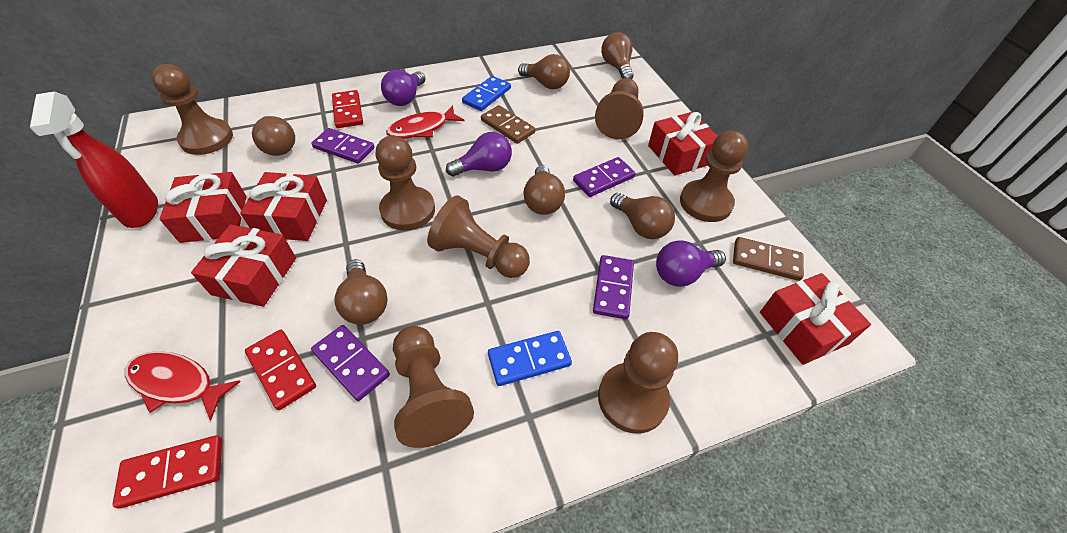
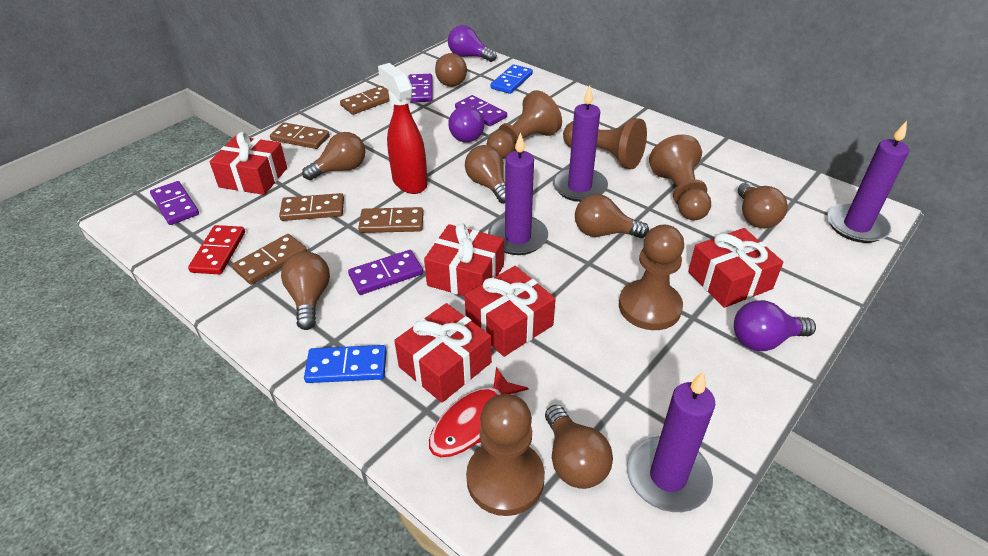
brown domino: [481,105,535,144] [733,237,804,281] = 2 -> [232,234,307,285] [270,122,330,149] [279,193,344,221] [340,86,390,115] [358,207,424,233] = 5
brown light bulb: [252,116,295,156] [334,259,388,325] [518,54,570,89] [523,165,565,215] [601,32,634,79] [610,193,675,239] = 6 -> [281,251,330,330] [302,132,365,180] [435,53,467,87] [465,145,505,204] [545,405,613,489] [575,194,649,238] [738,182,788,228] = 7
brown pawn: [151,64,233,155] [376,136,435,231] [393,326,474,448] [427,195,530,278] [595,78,644,139] [598,332,678,434] [680,130,749,222] = 7 -> [466,394,545,516] [487,90,562,159] [563,118,647,169] [619,225,684,330] [649,134,711,220] = 5
purple candle: none = 0 -> [488,132,548,255] [553,86,608,202] [627,371,715,512] [827,121,909,243] = 4
red domino: [112,435,222,509] [245,329,316,410] [332,90,363,128] = 3 -> [188,225,245,275] = 1
red fish: [125,351,241,420] [386,105,464,139] = 2 -> [429,367,529,457] = 1

